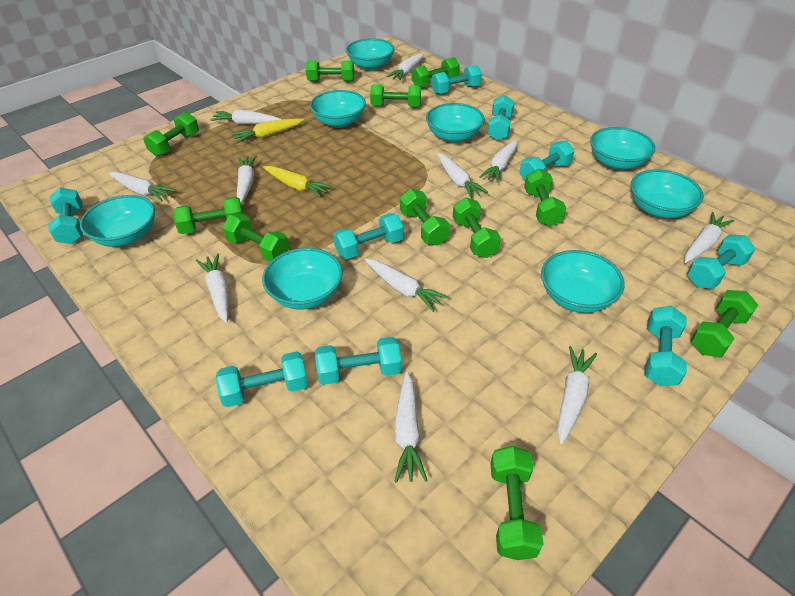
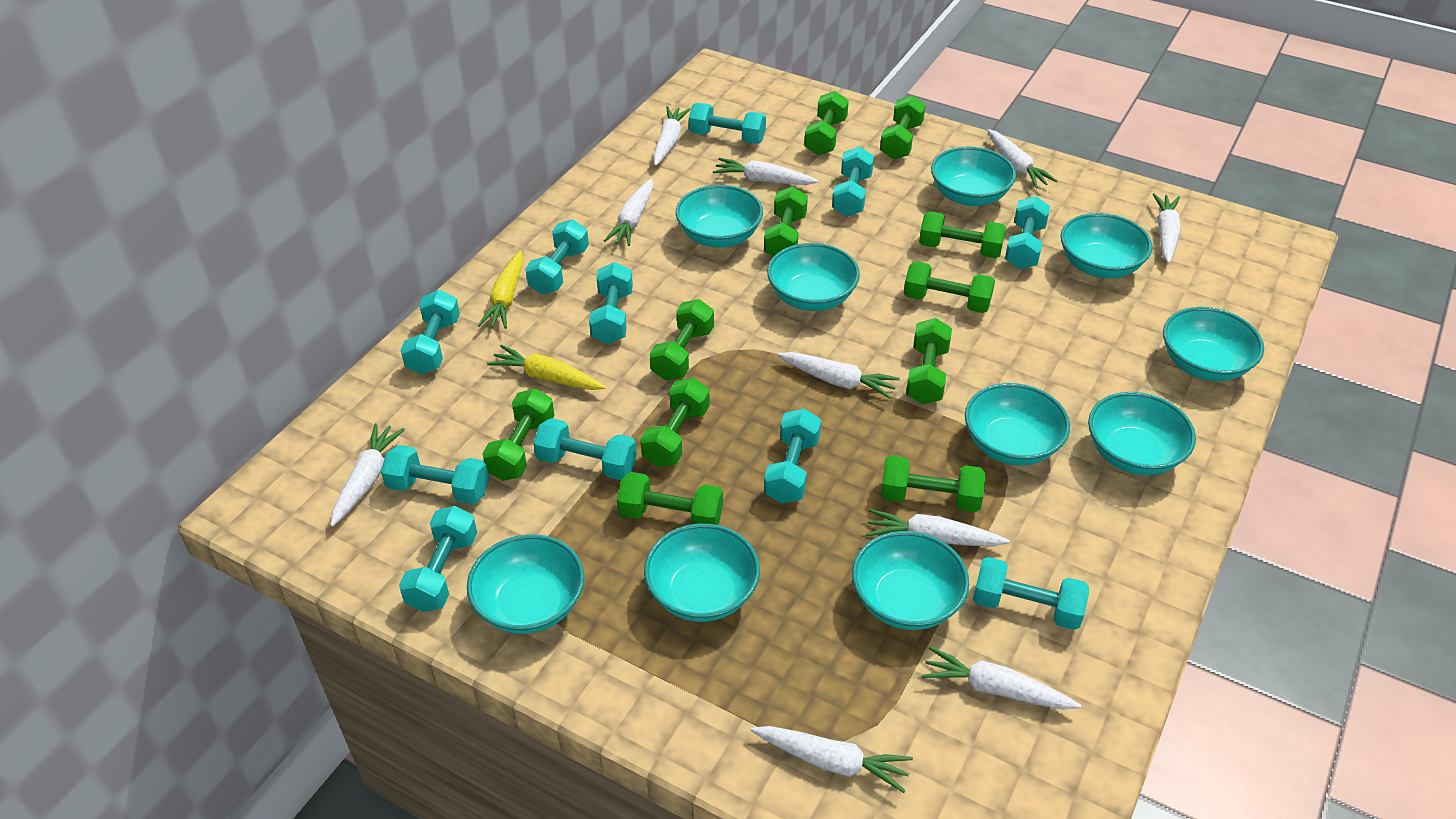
turquoise bowl: [80,195,155,247] [262,248,343,310] [310,90,366,128] [346,38,394,70] [426,103,485,143] [541,250,624,313] [590,127,655,170] [630,169,704,218] = 8 -> [467,534,584,634] [644,524,760,622] [676,185,763,248] [767,243,860,311] [852,531,969,630] [931,146,1016,206] [965,383,1070,465] [1060,213,1153,278] [1088,392,1196,475] [1163,307,1264,381] = 10
turquoise dumbbell: [48,187,83,244] [216,351,308,407] [315,337,401,385] [333,213,404,259] [431,65,482,95] [487,95,515,141] [519,141,575,181] [645,306,687,386] [687,235,755,289] = 9 -> [381,445,489,504] [399,506,477,612] [401,290,460,374] [525,219,589,294] [533,418,637,480] [589,262,633,344] [689,103,766,144] [764,408,821,504] [832,147,874,217] [973,557,1089,630] [1005,196,1050,269] = 11
white carrot: [109,172,176,201] [196,253,229,323] [210,110,282,124] [237,155,257,204] [364,259,448,312] [387,53,424,80] [394,372,427,483] [437,153,488,199] [479,140,518,183] [557,346,597,444] [685,212,734,263] = 11 -> [330,423,405,527] [604,178,653,246] [653,106,691,166] [713,158,819,185] [751,726,913,793] [777,352,900,399] [866,509,1010,547] [922,647,1081,710] [987,129,1057,188] [1153,193,1181,264] = 10

